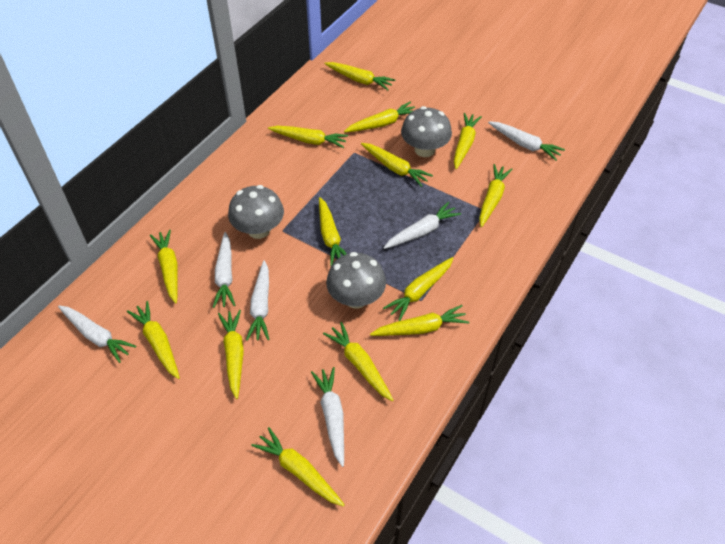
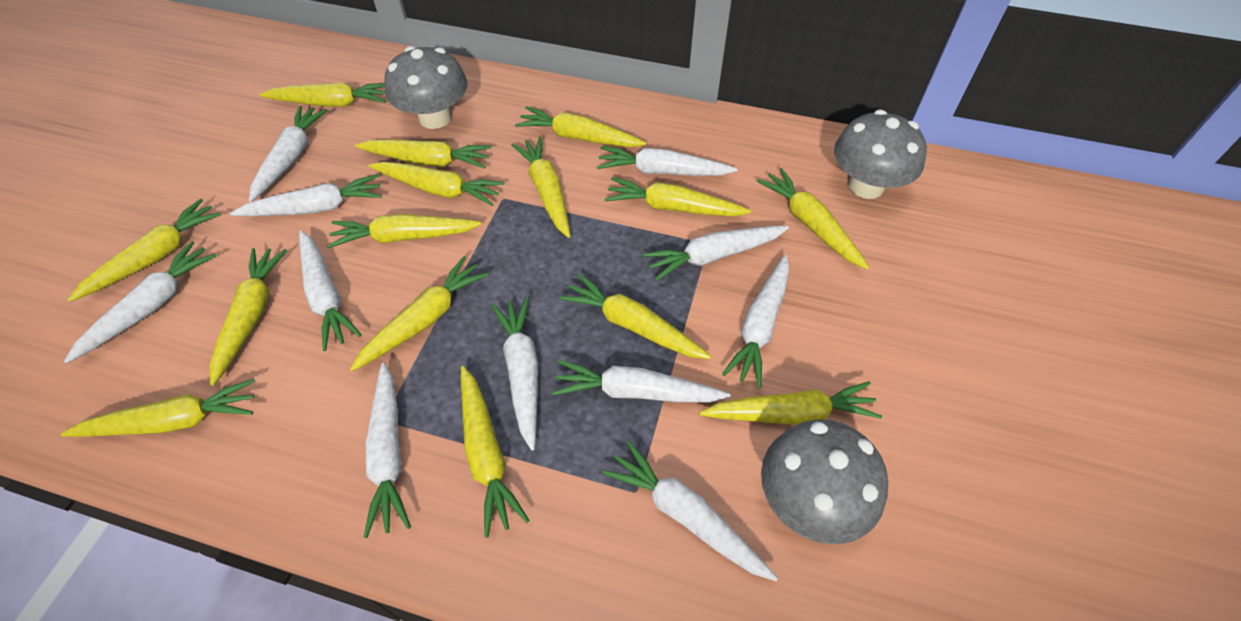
white carrot: [58,305,137,363] [213,232,236,308] [246,260,270,341] [311,367,344,467] [384,202,461,249] [488,121,565,161] = 6 -> [64,241,216,363] [230,174,382,216] [249,106,328,202] [299,230,362,351] [364,363,411,538] [491,297,538,450] [552,360,731,402] [597,146,737,176] [602,441,778,581] [643,226,789,281] [722,255,789,388] = 11
yellow carrot: [127,301,180,379] [150,230,178,304] [218,310,244,399] [251,427,345,507] [268,126,348,148] [319,197,346,266] [323,322,393,401] [324,62,395,90] [344,102,415,132] [361,143,433,187] [370,305,469,336] [383,257,454,321] [454,113,482,170] [479,164,513,227] = 14 -> [61,379,255,437] [68,199,221,302] [209,248,287,386] [259,82,386,107] [327,214,482,248] [350,256,489,371] [355,140,492,169] [369,162,504,206] [461,366,530,537] [511,136,570,238] [515,106,646,147] [559,273,712,359] [605,177,751,217] [699,381,882,425] [757,168,869,270] = 15

